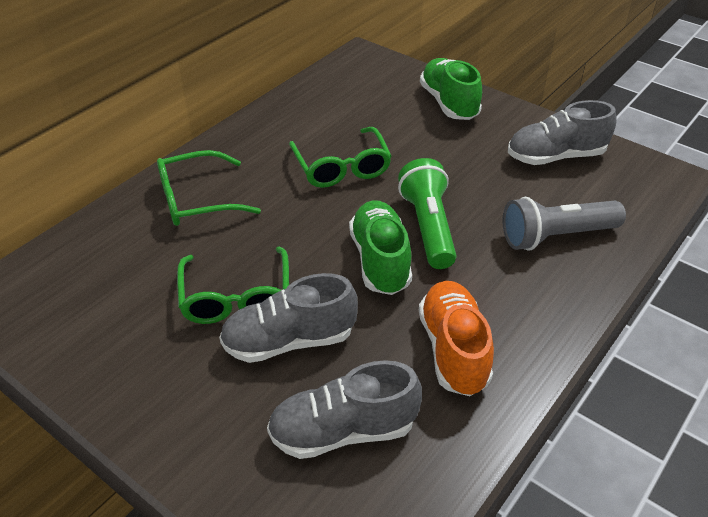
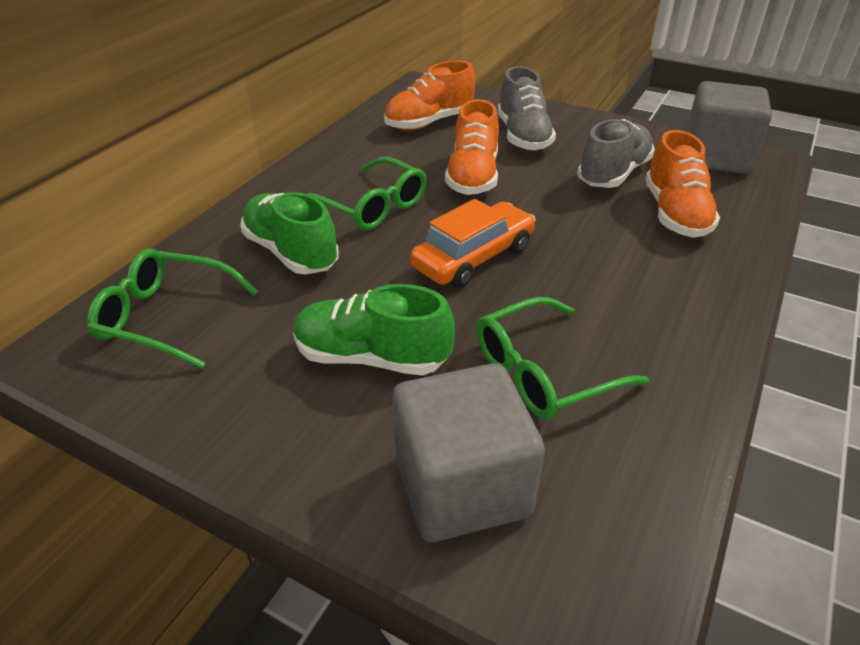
green flashlight: [398,158,456,269] = 1 -> none = 0
grey cube: none = 0 -> [392,363,545,542] [686,81,772,174] = 2
grey flashlight: [503,197,626,251] = 1 -> none = 0
grey shoe: [219,273,358,363] [267,360,422,459] [508,100,617,165] = 3 -> [498,66,556,151] [577,119,655,188] = 2
orange car: none = 0 -> [410,199,536,288] = 1
orange shoe: [419,281,494,396] = 1 -> [384,61,475,130] [445,99,499,195] [645,130,720,238] = 3

